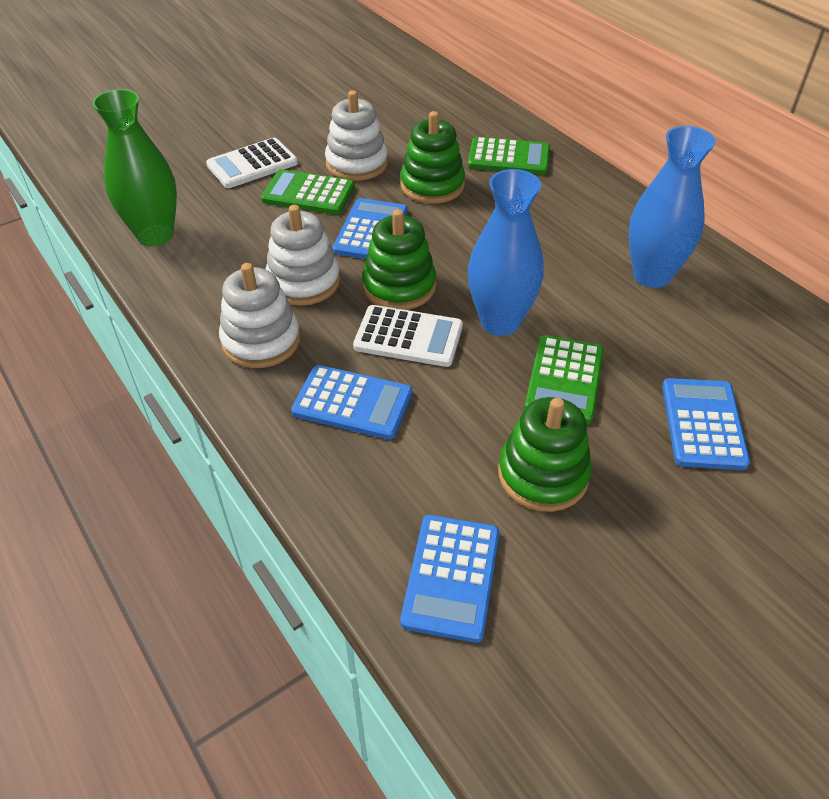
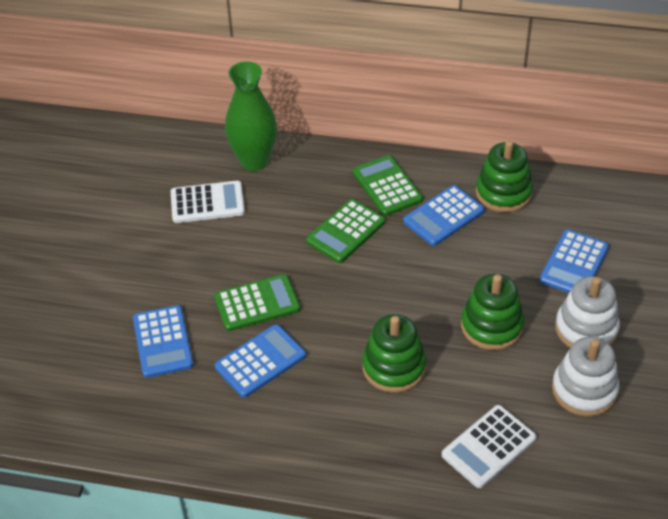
blue vase: [468,169,544,336] [629,126,716,288] = 2 -> none = 0
white stacking toy: [219,263,300,368] [265,205,340,306] [325,90,388,181] = 3 -> [552,337,619,417] [555,276,620,348] = 2

